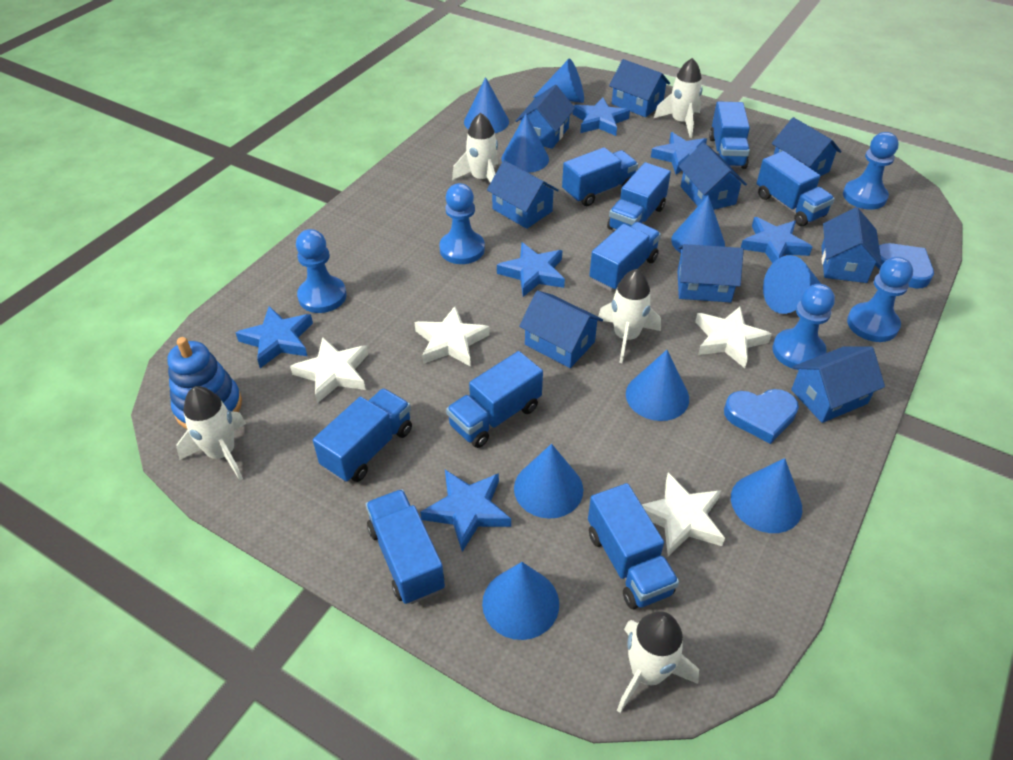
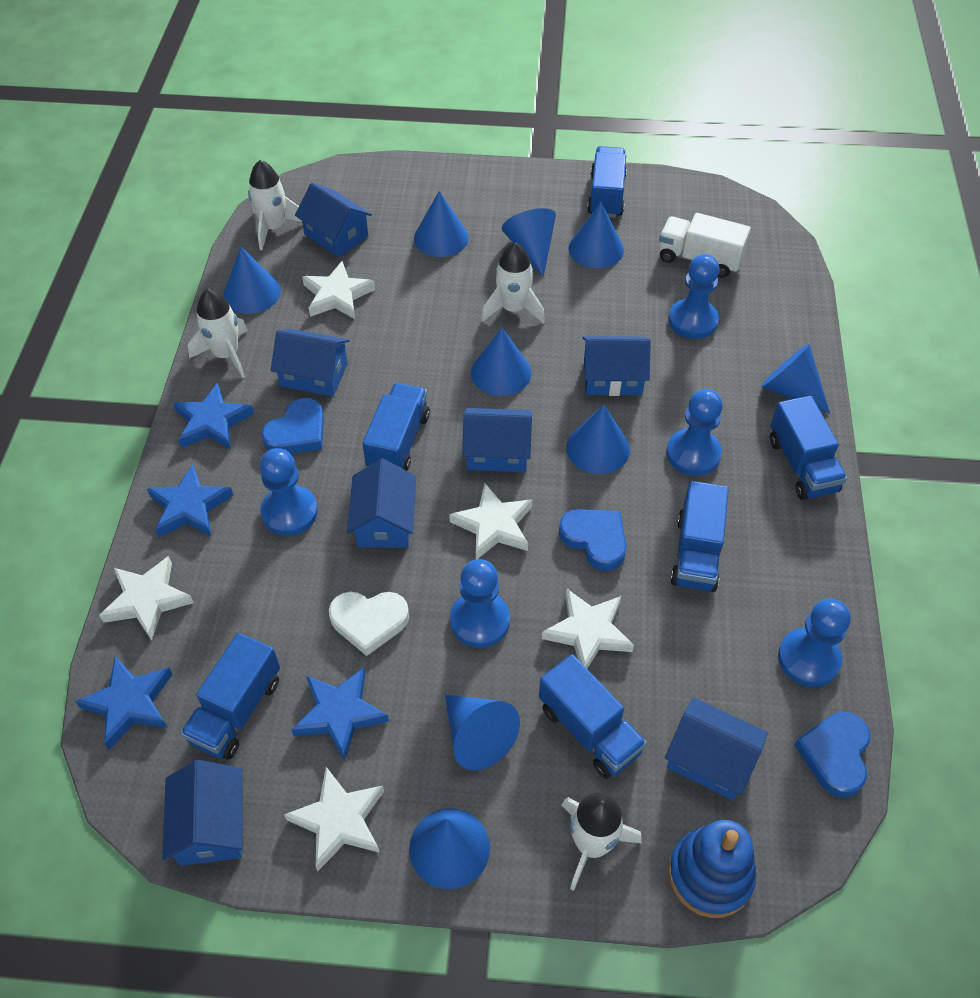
blue heart: [724,389,799,444] [875,243,934,288] = 2 -> [262,398,324,454] [559,509,627,571] [794,712,871,798] = 3
blue house: [487,160,559,229] [516,85,575,149] [519,290,603,368] [609,59,670,117] [677,244,744,302] [679,143,747,210] [772,117,841,176] [791,346,885,423] [821,207,882,283] = 9 -> [162,760,243,866] [271,329,350,396] [295,183,372,257] [347,458,416,548] [462,408,532,472] [582,336,651,396] [665,697,768,800] = 7
blue star: [236,306,313,368] [420,470,511,552] [497,242,565,297] [573,97,630,136] [651,132,707,175] [741,217,812,263] = 6 -> [75,656,173,749] [147,464,234,537] [173,383,254,450] [291,667,389,761] = 4
blue truck: [313,388,412,482] [366,489,445,604] [446,351,543,448] [562,147,638,206] [588,483,679,609] [590,222,661,291] [607,162,671,230] [709,101,750,169] [757,151,835,226] = 9 -> [180,633,280,760] [362,383,430,471] [539,654,647,779] [587,146,627,218] [670,481,729,592] [770,396,847,500] = 6
white heart: none = 0 -> [329,592,409,656] = 1
white rocket: [176,386,246,480] [452,113,498,183] [598,269,661,363] [617,611,699,713] [654,58,703,138] = 5 -> [188,289,248,378] [248,160,302,250] [481,242,545,324] [562,793,642,891] = 4
white star: [290,337,368,403] [415,306,490,367] [642,472,725,556] [695,307,772,368] = 4 -> [99,556,194,641] [284,767,384,871] [302,261,375,319] [449,483,532,559] [542,588,634,668] = 5
white truck: none = 0 -> [659,213,751,278] = 1

